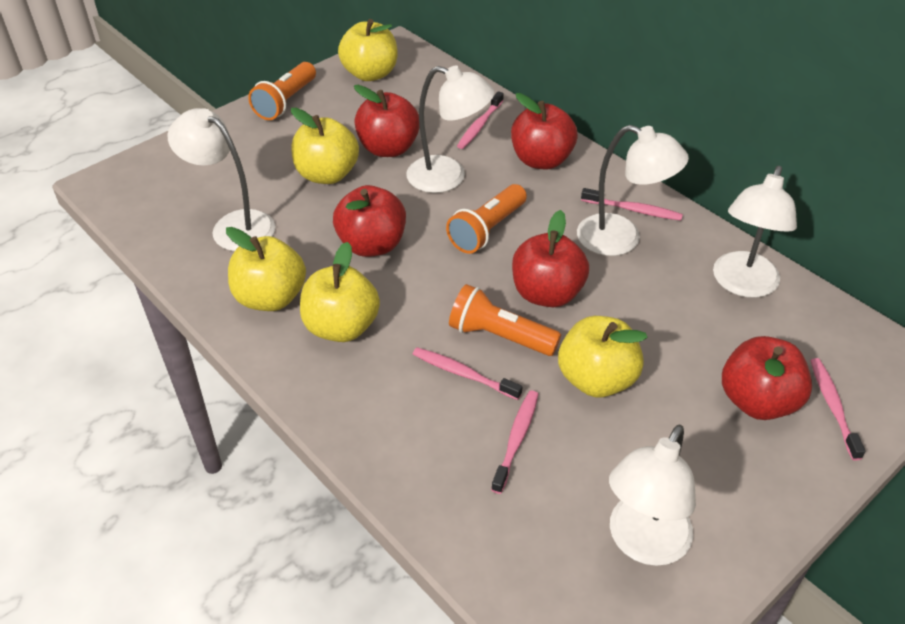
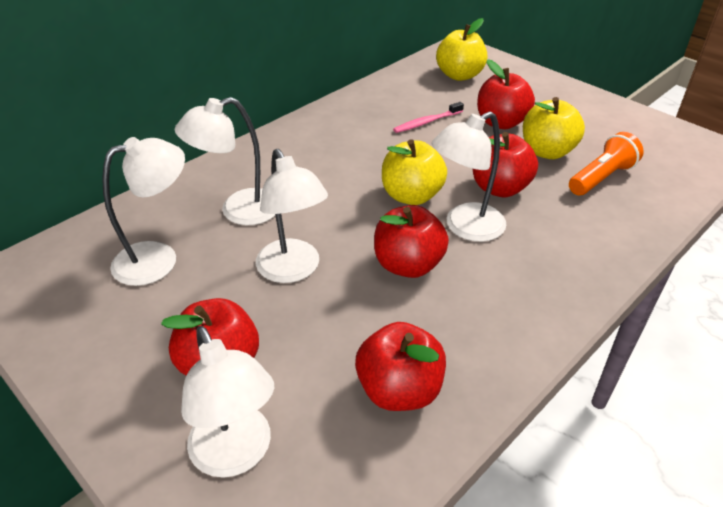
orange flashlight: [248,62,316,120] [446,184,527,254] [449,284,561,356] = 3 -> [569,132,644,195] = 1
pink toothbrush: [413,347,522,400] [457,91,504,149] [491,391,538,494] [581,188,683,221] [810,358,866,461] = 5 -> [393,102,464,133] = 1
yellow apple: [226,227,306,311] [291,108,359,184] [300,242,380,342] [338,19,398,81] [558,316,648,397] = 5 -> [382,139,447,205] [436,18,487,81] [523,97,585,159] = 3

